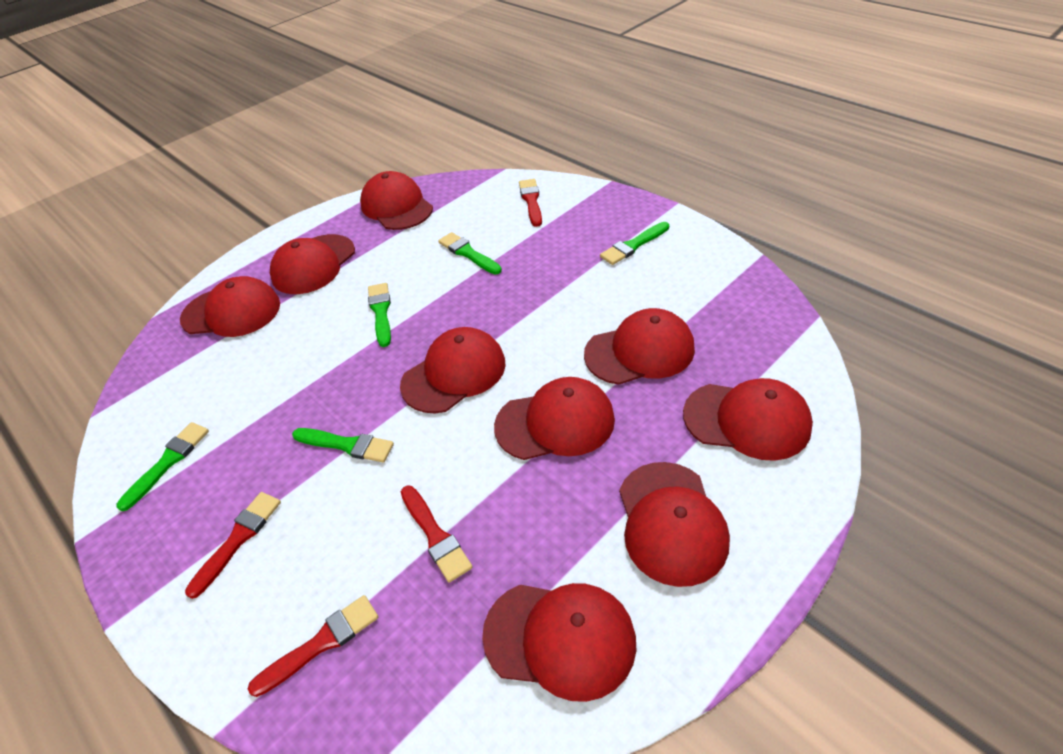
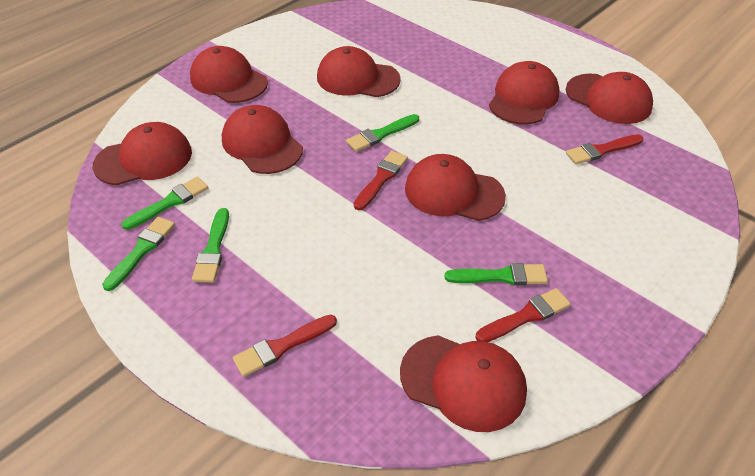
red cap: [180,276,280,337] [270,234,355,294] [360,171,433,230] [400,327,506,413] [482,583,637,702] [494,377,615,460] [584,308,695,385] [619,462,730,587] [683,378,813,461] = 9 -> [93,122,192,185] [190,46,268,103] [222,105,303,174] [317,46,401,97] [400,335,527,432] [405,154,506,221] [489,61,560,125] [566,72,653,124] = 8

